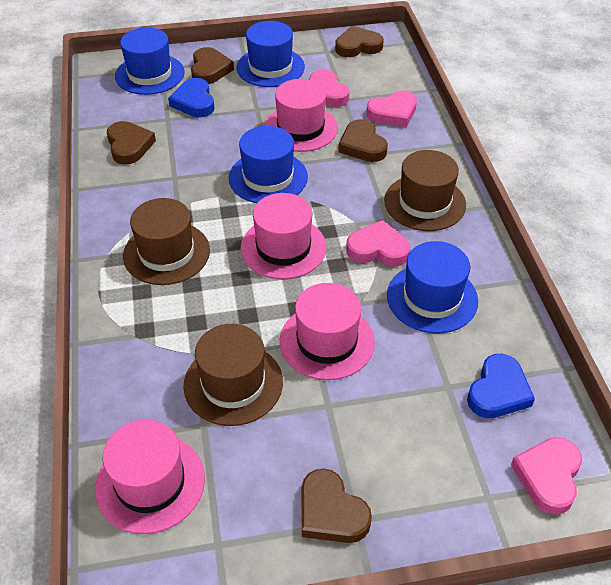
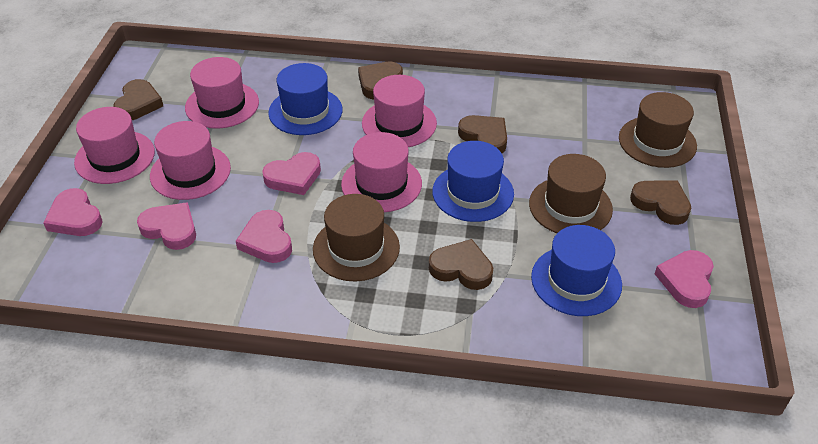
blue hat: [115,27,184,95] [229,126,308,203] [236,21,305,87] [387,241,478,333] = 4 -> [268,63,343,135] [432,141,514,222] [531,225,622,316] = 3
blue heart: [168,78,214,117] [467,354,535,418] = 2 -> none = 0
pink hat: [95,420,205,534] [240,193,326,279] [264,79,338,152] [280,283,375,380] = 4 -> [74,107,155,184] [150,121,231,200] [185,57,259,128] [341,132,422,212] [362,75,437,147] = 5
pink heart: [309,69,349,107] [346,220,411,267] [366,90,417,127] [511,437,582,515] = 4 -> [43,188,103,236] [137,202,196,250] [236,210,292,263] [262,152,321,195] [655,250,714,308] = 5

